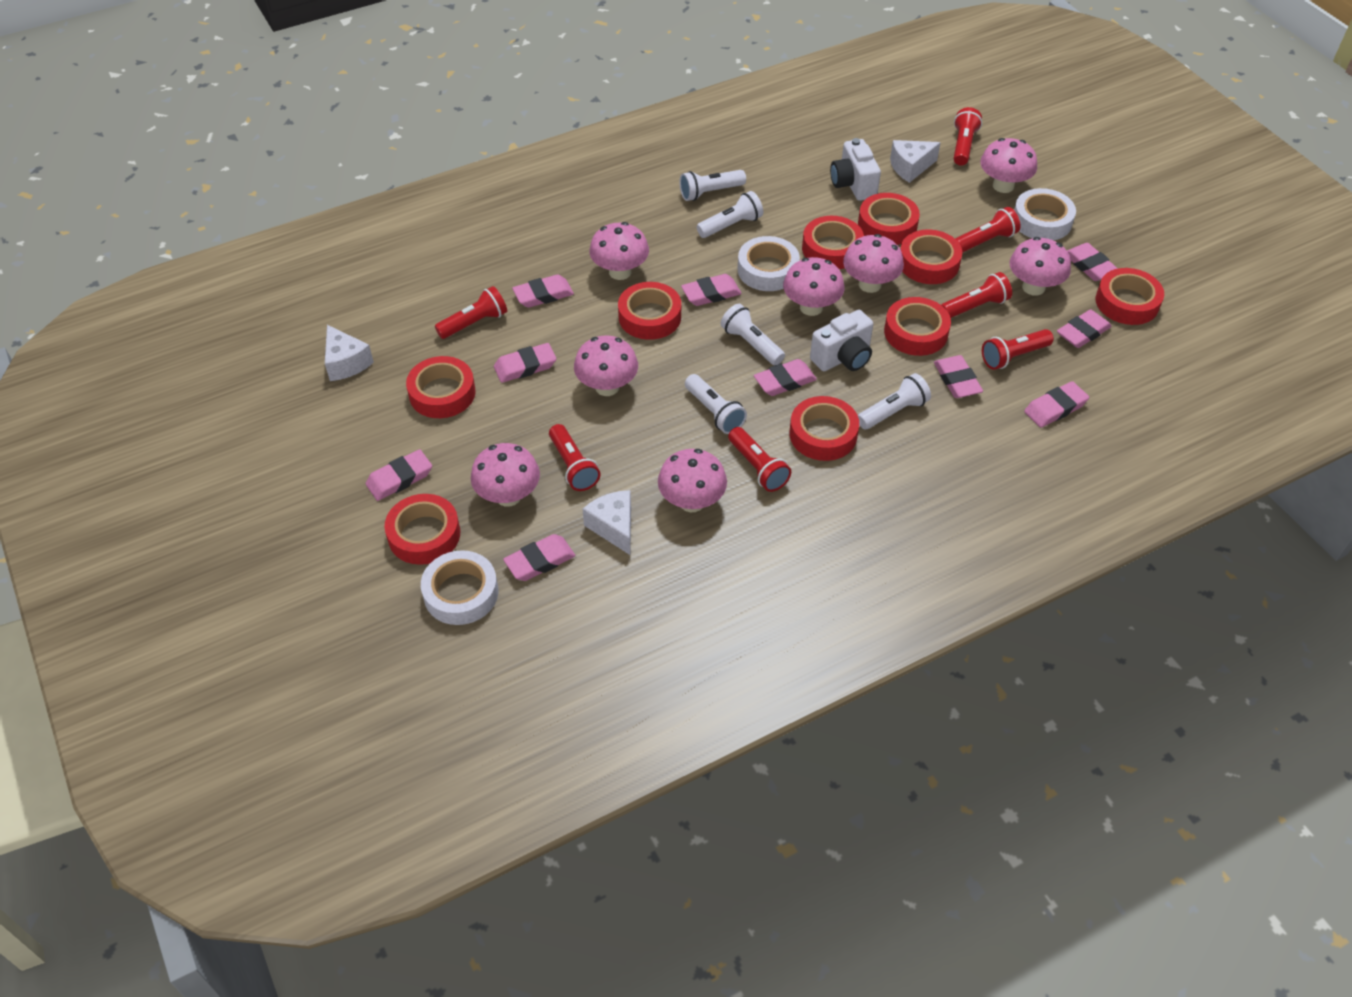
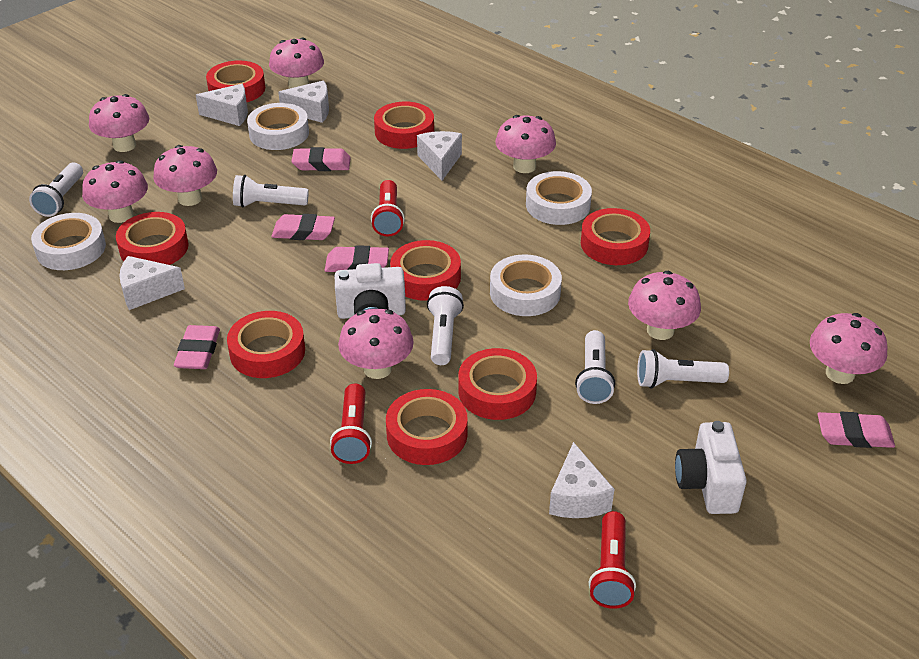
pink eraser: [366,449,432,501] [494,343,556,383] [503,534,575,581] [512,274,574,308] [681,274,742,306] [754,359,817,396] [934,355,983,398] [1024,381,1089,427] [1057,309,1112,348] [1067,243,1118,281] = 10 -> [174,325,220,369] [272,214,335,240] [292,147,351,171] [325,246,389,272] [817,412,895,448] = 5
red flashlight: [435,286,507,339] [549,424,600,491] [728,427,791,492] [941,272,1012,318] [954,107,982,165] [955,207,1021,253] [982,329,1054,370] = 7 -> [330,384,372,464] [371,180,405,236] [589,511,636,609] = 3
red tape: [384,494,460,565] [406,356,476,418] [618,282,681,340] [790,396,859,461] [802,216,864,269] [858,193,920,245] [884,297,951,356] [900,230,962,284] [1095,268,1164,325] = 9 -> [116,212,189,265] [206,61,265,102] [227,311,305,378] [374,101,434,149] [386,389,468,465] [390,240,461,301] [458,348,537,420] [581,208,650,265] = 8
white cheese: [325,325,374,381] [583,490,631,555] [890,140,941,183] = 3 -> [119,256,185,310] [196,84,248,126] [278,81,329,123] [417,131,462,181] [549,442,614,518] = 5
white tape: [421,550,498,625] [738,236,800,291] [1014,188,1076,240] = 3 -> [31,213,106,270] [247,103,309,150] [490,254,562,316] [526,171,592,225] = 4

